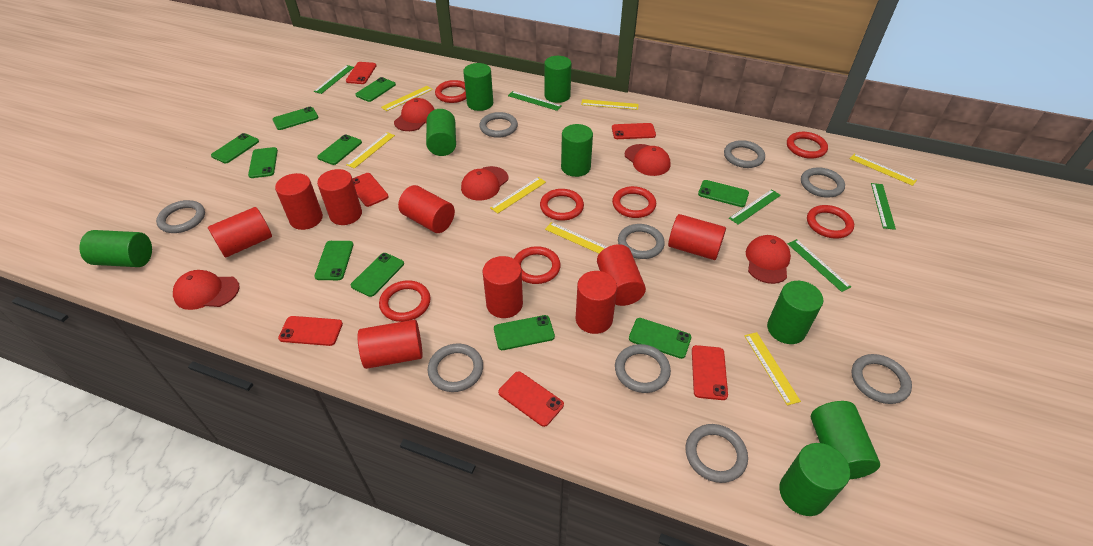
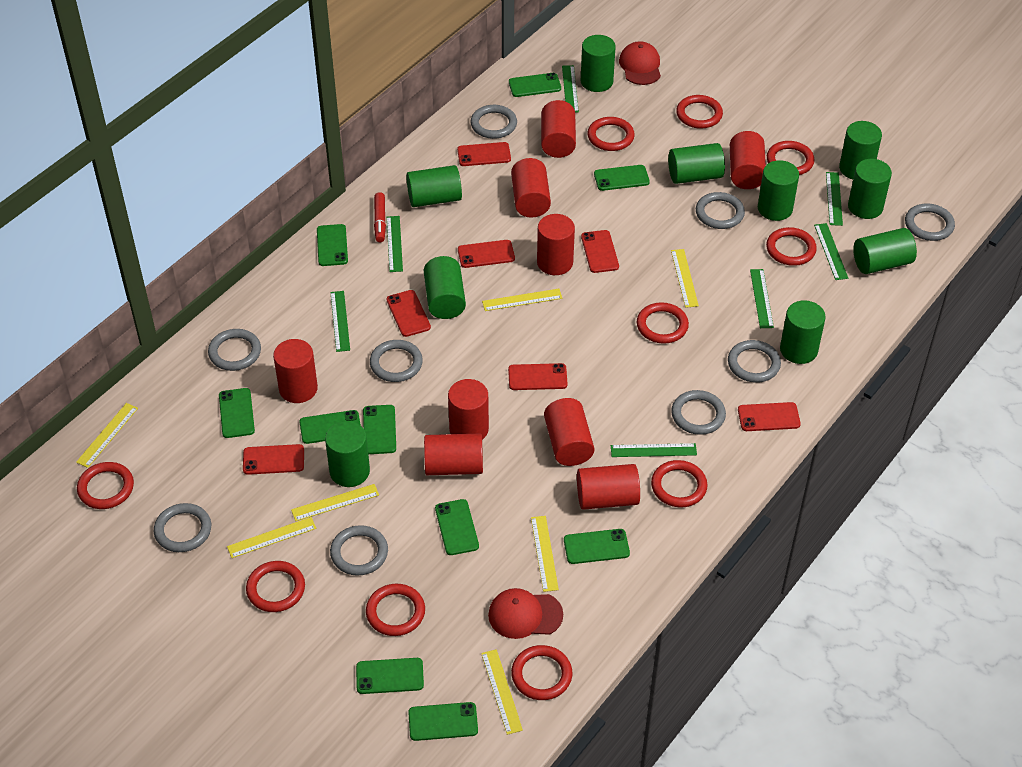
green cylinder: [79,230,152,267] [426,109,456,156] [463,63,493,111] [544,56,572,103] [561,124,593,177] [767,281,823,344] [779,443,850,516] [811,401,880,479] = 8 -> [325,421,370,487] [406,165,462,207] [424,256,466,319] [581,35,616,92] [668,143,725,184] [758,160,799,221] [780,300,826,364] [839,121,882,179] [848,159,892,219] [853,228,917,274] = 10
green ruler: [314,65,354,94] [508,91,562,111] [729,189,781,225] [788,239,851,292] [871,183,896,230] = 5 -> [330,291,350,352] [387,216,403,272] [562,65,579,113] [611,443,697,457] [750,269,774,328] [814,223,848,280] [826,172,843,226] = 7
red cap: [173,270,240,310] [394,98,435,131] [461,166,508,201] [625,144,670,176] [746,235,791,284] = 5 -> [488,588,563,639] [619,41,661,85] = 2
red marker: none = 0 -> [374,192,386,242] = 1
red phone: [278,316,343,346] [346,62,377,84] [352,173,389,207] [498,371,564,427] [612,123,656,139] [692,345,728,400] = 6 -> [243,444,304,475] [386,290,431,337] [457,142,511,166] [458,240,515,268] [508,363,568,390] [581,230,619,273] [738,402,801,431] = 7
red ring: [379,280,430,322] [435,80,466,103] [514,246,561,284] [540,189,584,221] [612,186,656,218] [787,132,828,159] [807,205,854,238] = 7 -> [77,462,134,509] [246,561,305,612] [366,584,425,636] [511,645,572,700] [587,117,635,151] [637,302,689,344] [651,460,708,507] [676,95,723,129] [766,227,817,266] [767,141,815,175] = 10

